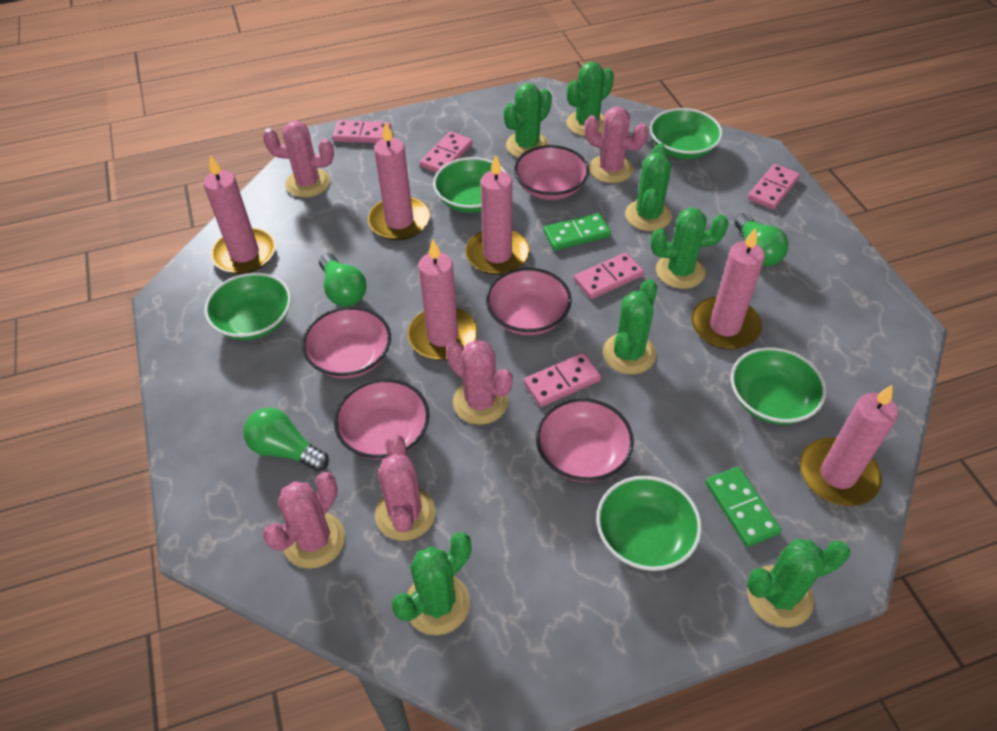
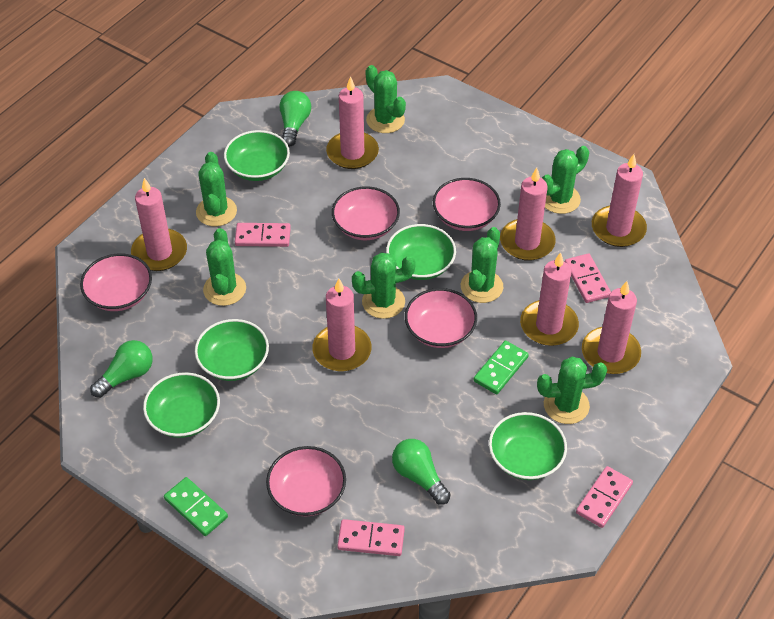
pink cactus: [263,121,334,198] [263,472,345,569] [375,434,436,541] [446,340,513,425] [585,107,648,183] = 5 -> none = 0
pink candle: [203,155,276,274] [368,121,430,240] [408,239,477,360] [465,155,530,275] [691,228,765,350] [800,385,898,506] = 6 -> [131,178,187,271] [312,278,372,371] [326,76,379,169] [500,167,556,261] [520,252,579,346] [582,281,641,374] [592,154,647,247] = 7
pink domino: [333,120,391,143] [420,131,473,173] [524,353,601,407] [574,253,644,299] [748,164,800,210] = 5 -> [235,223,291,247] [337,519,405,556] [565,253,611,303] [576,466,633,528] = 4

